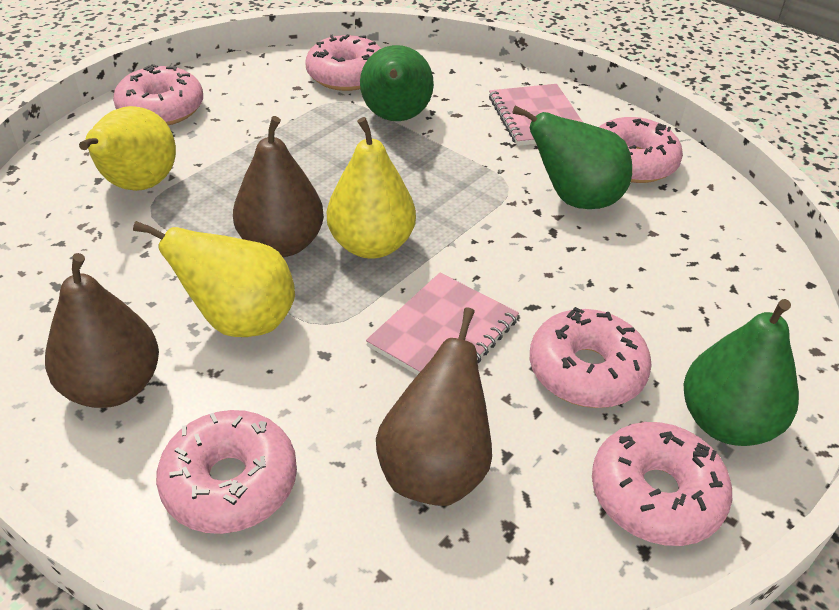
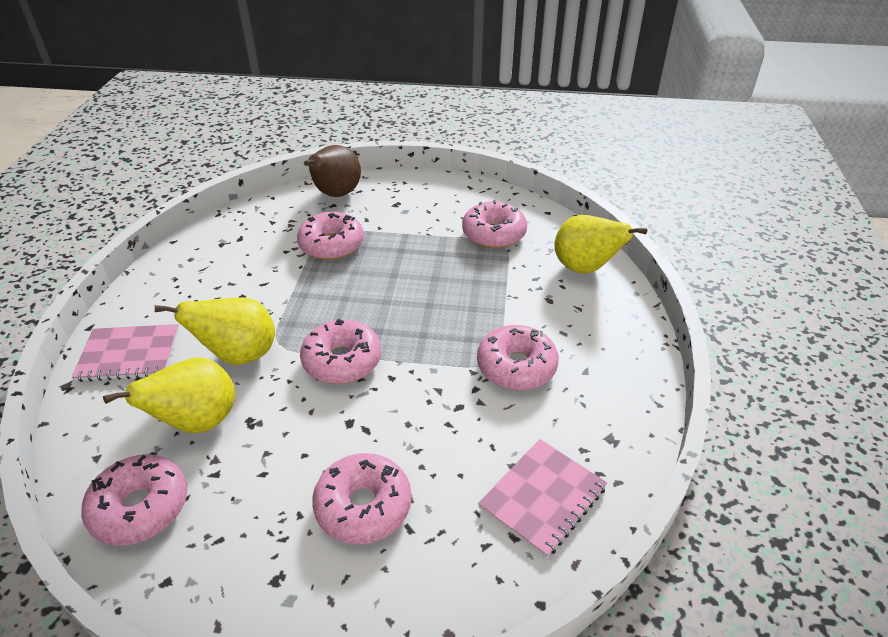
brown pear: [45,253,159,408] [233,116,324,257] [376,307,492,506] = 3 -> [304,145,361,197] = 1
green pear: [360,45,434,121] [513,106,632,209] [684,299,799,446] = 3 -> none = 0

